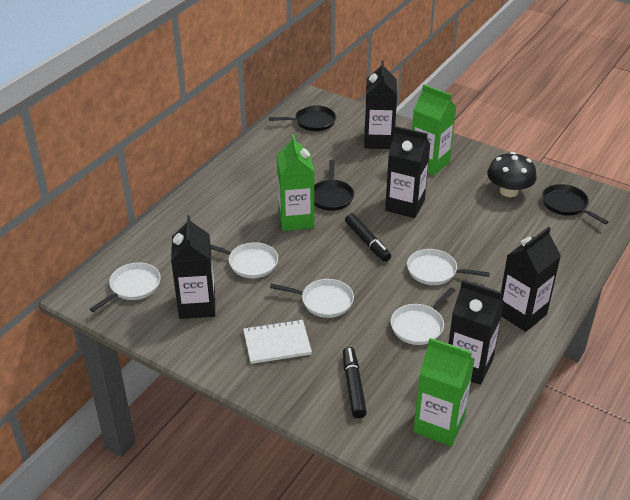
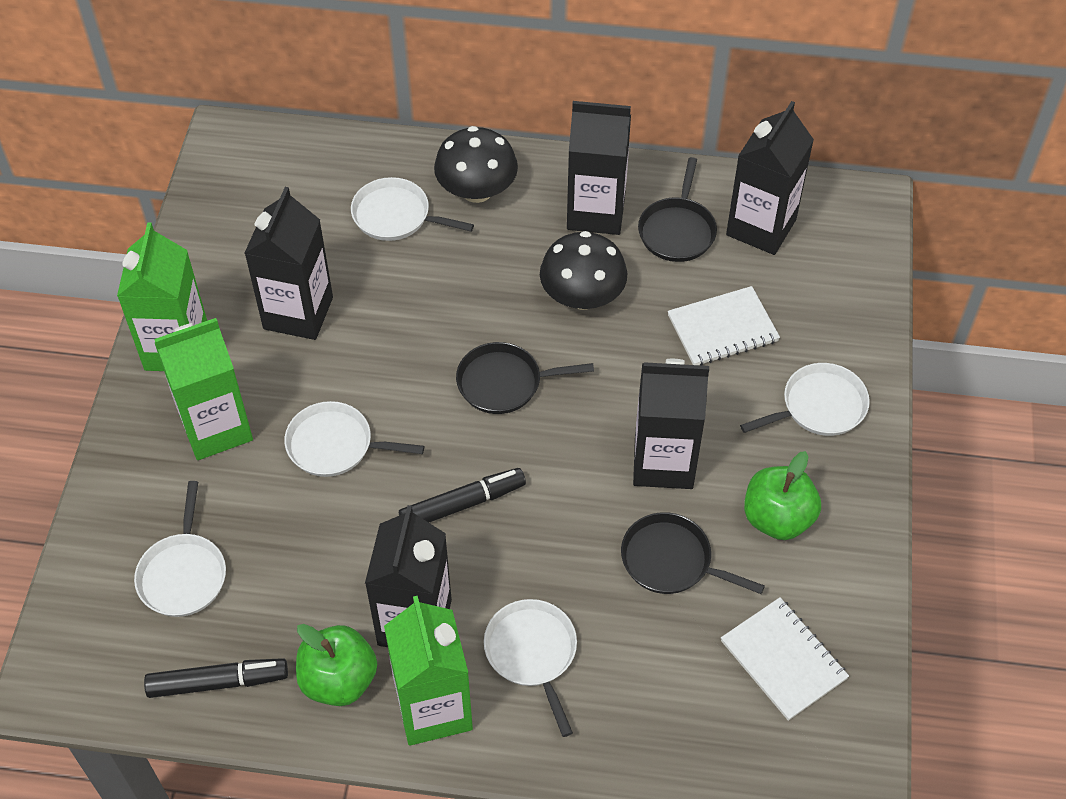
black mushroom: [487,152,537,197] = 1 -> [434,126,518,203] [540,231,627,310] = 2
green apple: none = 0 -> [296,624,377,706] [744,451,821,540] = 2
white notebook: [243,319,312,364] = 1 -> [668,286,780,366] [721,597,849,721] = 2

